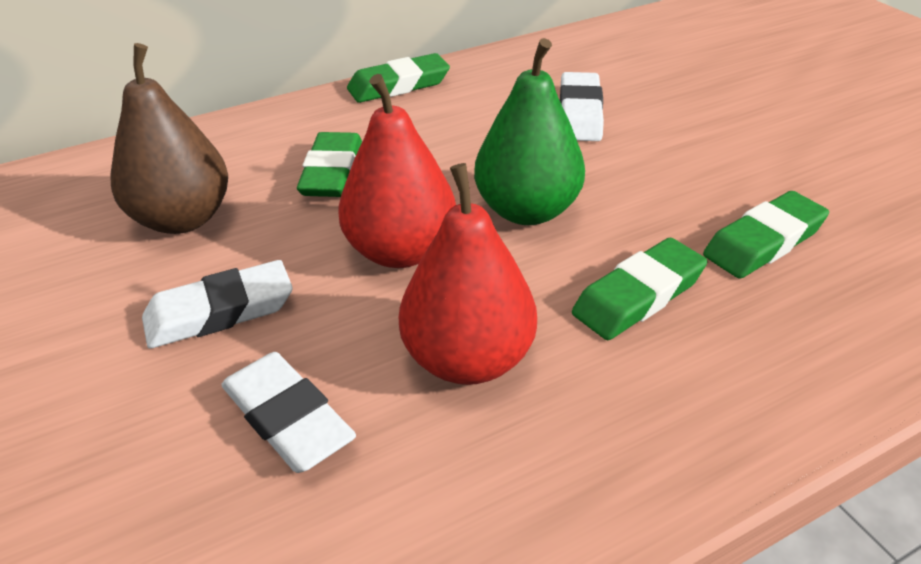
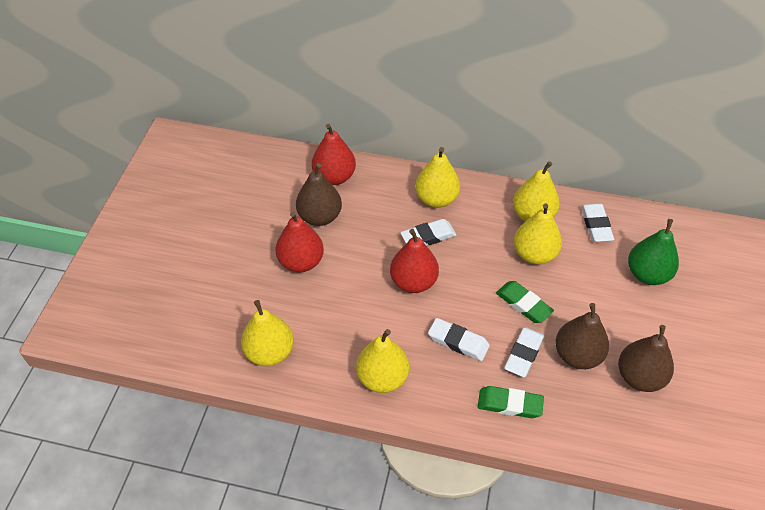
brown pear: [111,43,228,234] = 1 -> [296,163,342,226] [556,303,609,369] [618,325,674,392] = 3
green eraser: [297,132,362,197] [347,53,450,103] [572,238,707,340] [703,191,829,279] = 4 -> [478,386,544,418] [496,281,554,323] = 2
red pear: [338,74,456,268] [399,163,537,385] = 2 -> [276,212,324,272] [312,124,356,185] [390,229,439,293] = 3
white eraser: [142,260,293,349] [221,352,356,473] [560,72,604,141] = 3 -> [401,219,457,245] [428,318,490,361] [504,327,544,377] [581,204,614,242] = 4
yellow pear: none = 0 -> [241,300,294,366] [356,329,409,393] [415,147,460,208] [513,161,560,222] [514,203,562,265] = 5

